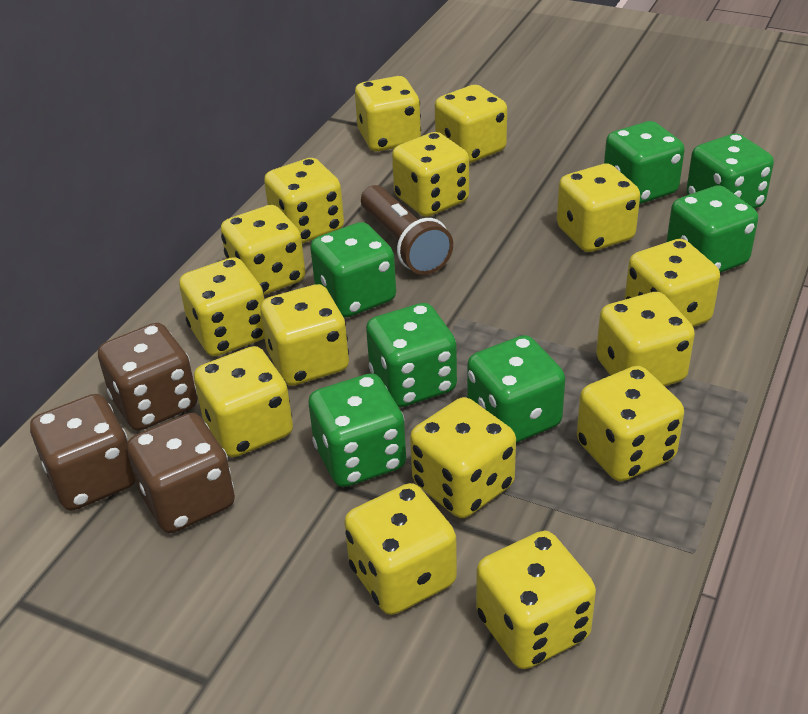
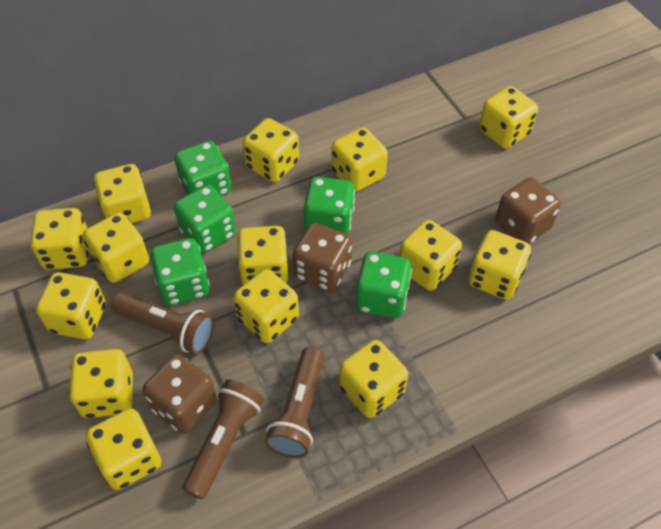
brown flashlight: [361,185,453,275] = 1 -> [111,292,214,354] [182,380,264,499] [265,347,325,458] = 3
green dice: [308,373,406,487] [310,222,396,318] [366,303,457,407] [467,335,565,443] [604,121,685,204] [667,185,758,273] [687,133,774,209] = 7 -> [150,238,210,305] [174,141,231,196] [174,185,236,253] [304,177,355,235] [356,252,412,318] = 5
yellow dice: [179,257,265,356] [194,346,293,457] [221,205,305,295] [260,284,349,386] [264,158,344,244] [344,483,457,615] [355,76,421,152] [392,132,469,217] [410,397,516,518] [435,85,507,164] [476,531,596,669] [557,164,640,252] [577,366,684,482] [596,292,695,386] [625,239,720,327] = 15 -> [30,208,89,270] [36,272,106,340] [69,349,133,418] [83,213,149,283] [86,408,161,490] [93,164,151,223] [233,269,299,343] [237,226,289,285] [243,118,299,182] [332,128,388,192] [339,340,408,418] [399,220,462,291] [468,230,531,300] [479,86,538,149] = 14

